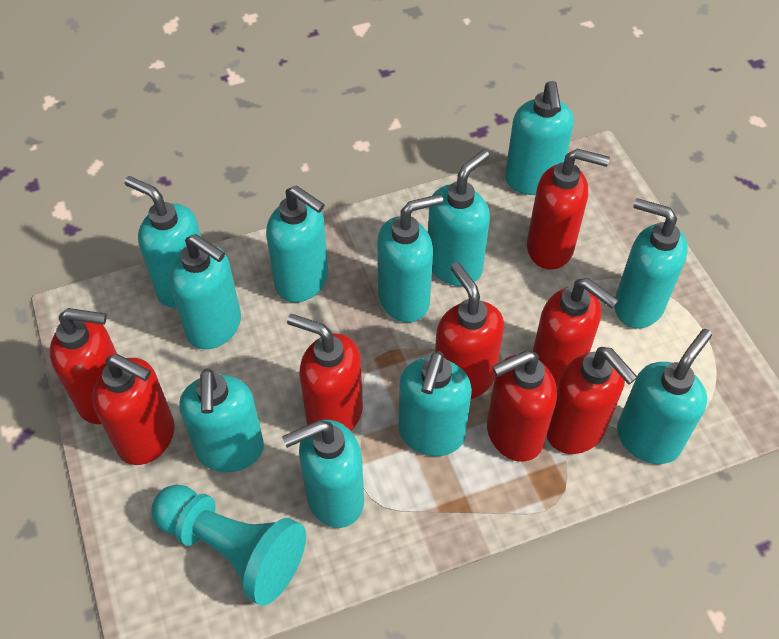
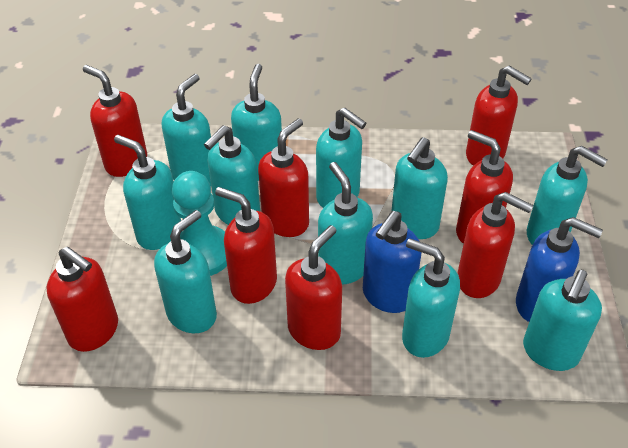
blue soap dispenser: none = 0 -> [363,211,422,313] [516,217,603,322] = 2

